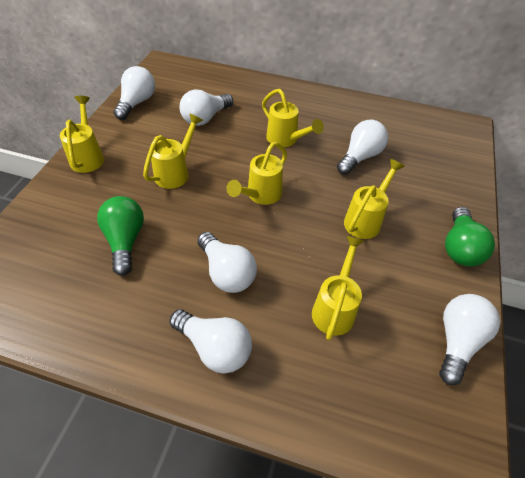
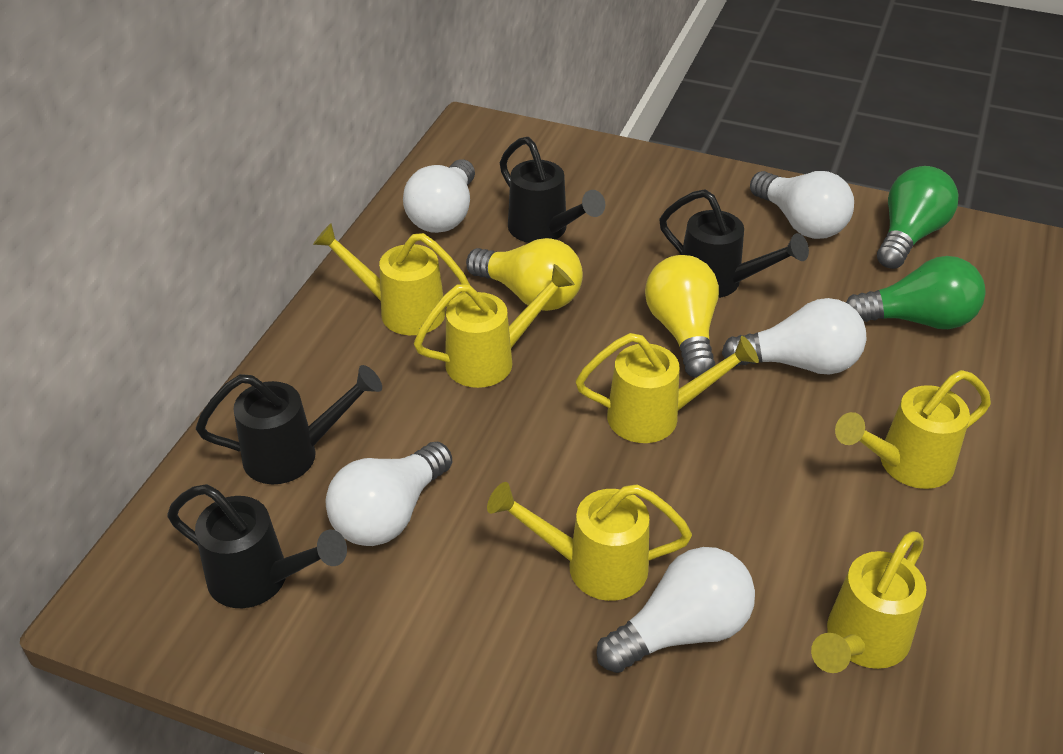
black watering can: none = 0 -> [167,484,347,608] [196,365,382,484] [500,137,605,243] [659,189,809,298] = 4
white light bulb: [113,66,155,120] [169,309,252,373] [180,89,233,126] [197,232,257,293] [337,120,388,175] [439,294,500,385] = 6 -> [326,442,452,546] [403,159,475,233] [596,547,755,673] [722,298,867,374] [750,171,854,239] = 5
yellow light bulb: none = 0 -> [466,238,583,311] [645,255,719,378] = 2

